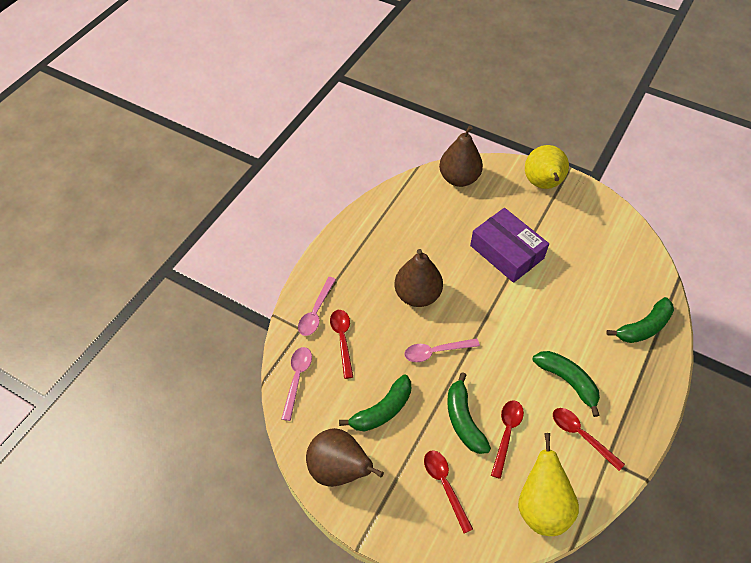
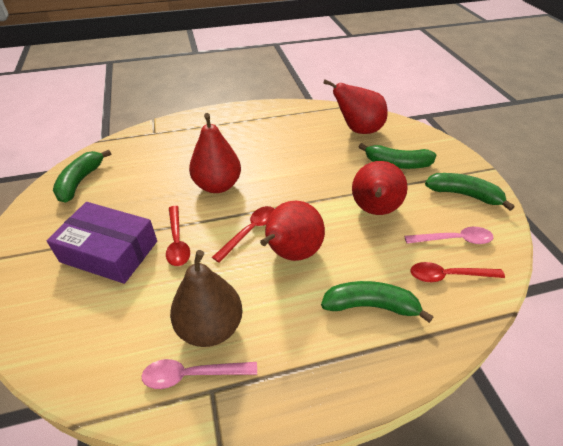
brown pear: [306,428,384,487] [395,249,443,307] [439,126,483,187] = 3 -> [170,250,243,347] = 1
pink spoon: [281,347,312,421] [298,277,336,336] [404,338,480,362] = 3 -> [142,359,257,389] [404,227,494,244] = 2
red pear: none = 0 -> [189,113,241,193] [260,201,325,261] [323,79,388,134] [352,161,408,215] = 4
red spoon: [330,310,353,379] [424,450,473,533] [491,400,524,479] [553,408,625,471] = 4 -> [166,206,190,266] [212,206,274,263] [411,262,505,282] = 3
yellow pear: [518,433,579,536] [525,145,569,189] = 2 -> none = 0

